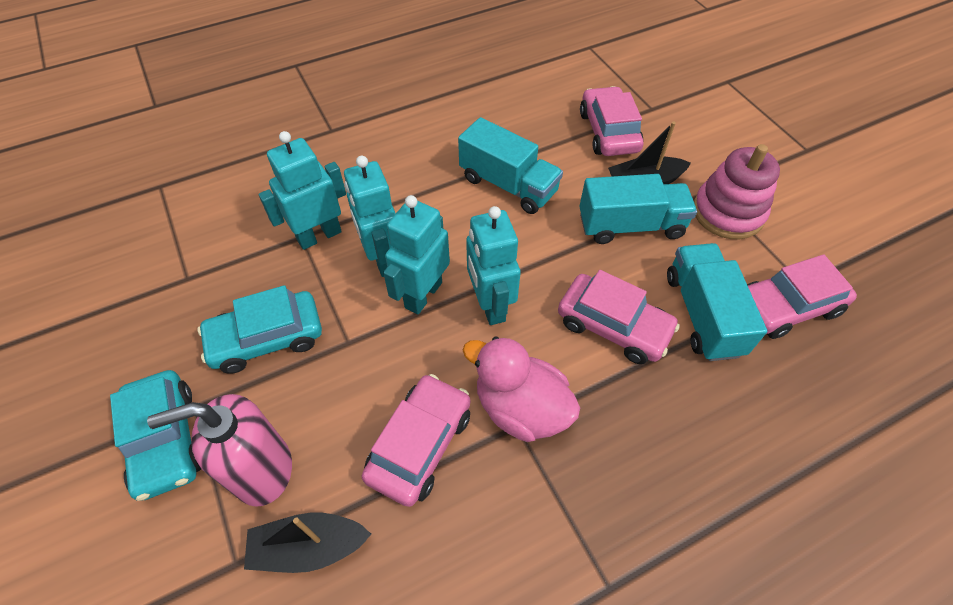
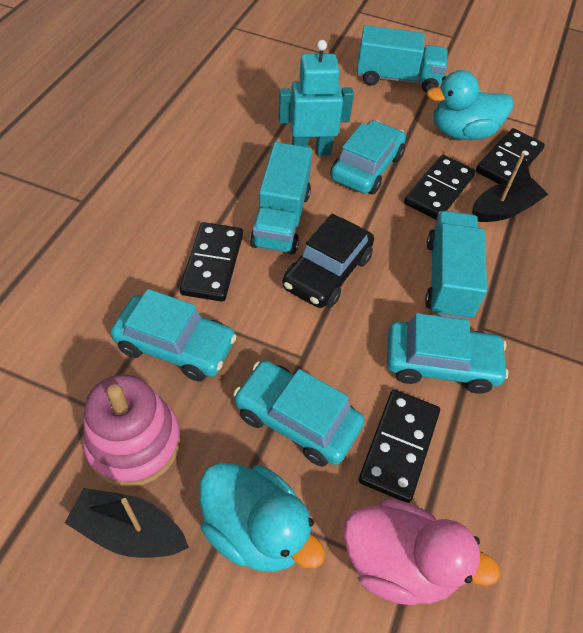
black car: none = 0 -> [282,213,374,308] = 1
black domino: none = 0 -> [180,222,243,302] [358,390,440,503] [404,155,476,220] [476,128,545,184] = 4
pink car: [362,374,470,507] [558,270,680,364] [580,86,644,156] [747,254,857,339] = 4 -> none = 0
pink soap dispenser: [147,394,292,507] = 1 -> none = 0
turquoise car: [110,370,201,501] [197,285,322,374] = 2 -> [111,289,237,381] [233,360,364,467] [330,120,406,194] [387,313,509,394] = 4
turquoise duck: none = 0 -> [199,463,325,572] [426,70,513,140] = 2
turquoise robot: [259,131,346,250] [344,156,396,277] [383,195,450,314] [466,206,521,325] = 4 -> [278,40,354,156] = 1

